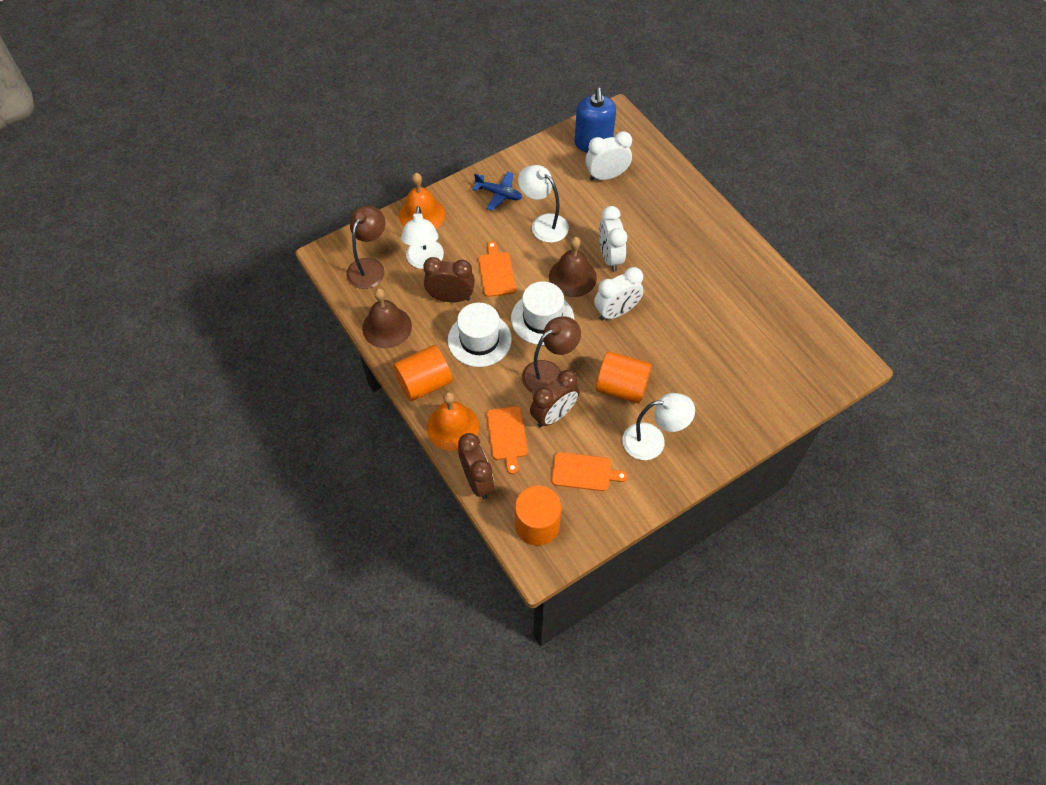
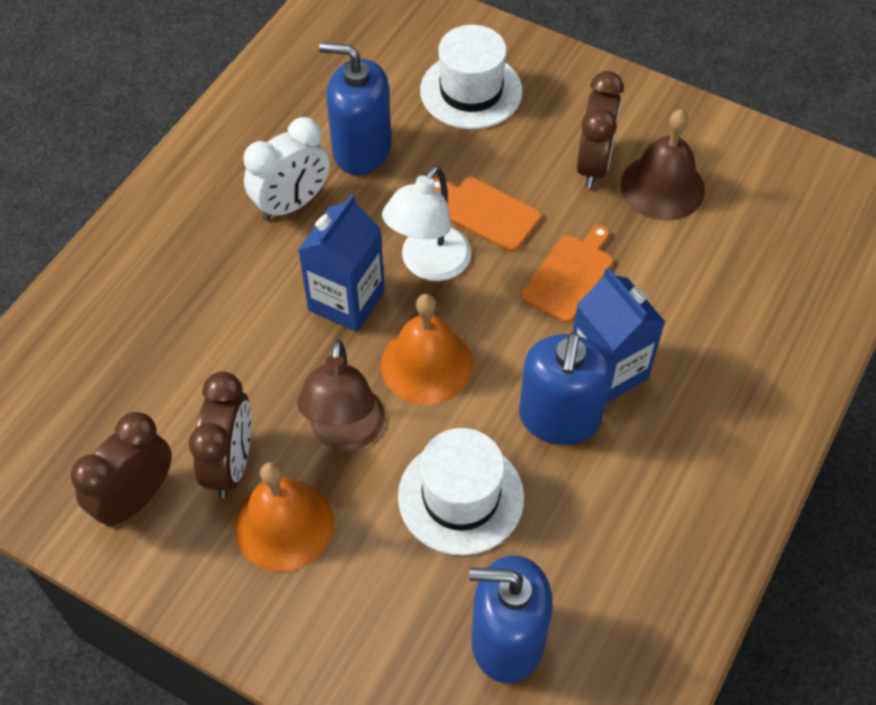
blue carton: none = 0 -> [298,194,385,332] [573,268,665,403] = 2
blue plane: [473,171,522,211] = 1 -> none = 0
blue soap dispenser: [574,88,616,153] = 1 -> [319,42,392,175] [469,555,553,683] [519,332,612,445] = 3
brown bell: [362,288,412,348] [549,237,597,297] = 2 -> [621,109,705,221] = 1
brown lamp: [346,206,385,289] [522,316,581,393] = 2 -> [297,339,385,451] = 1
orange cutting board: [478,241,516,297] [487,406,528,474] [552,452,628,491] = 3 -> [433,177,541,252] [521,225,613,323] = 2
orange cylinder: [393,345,452,401] [515,486,561,546] [596,351,652,404] = 3 -> none = 0
white clock: [585,131,632,181] [594,267,644,320] [599,206,627,271] = 3 -> [244,117,330,221] = 1
white lamp: [401,206,444,269] [518,165,569,243] [622,393,695,460] = 3 -> [382,165,471,281] = 1

